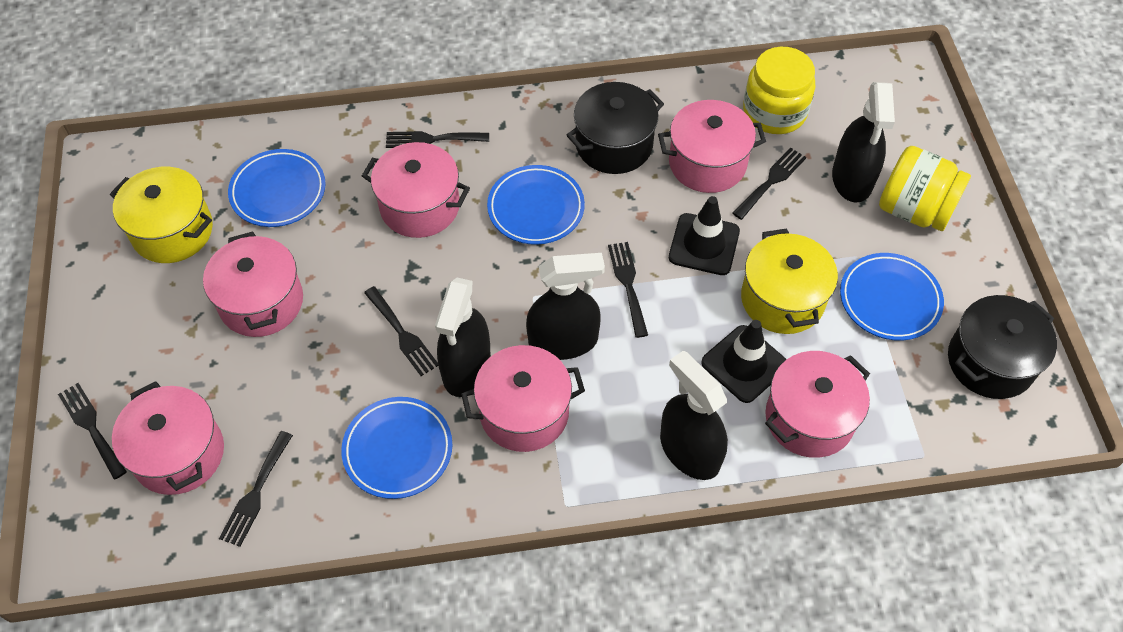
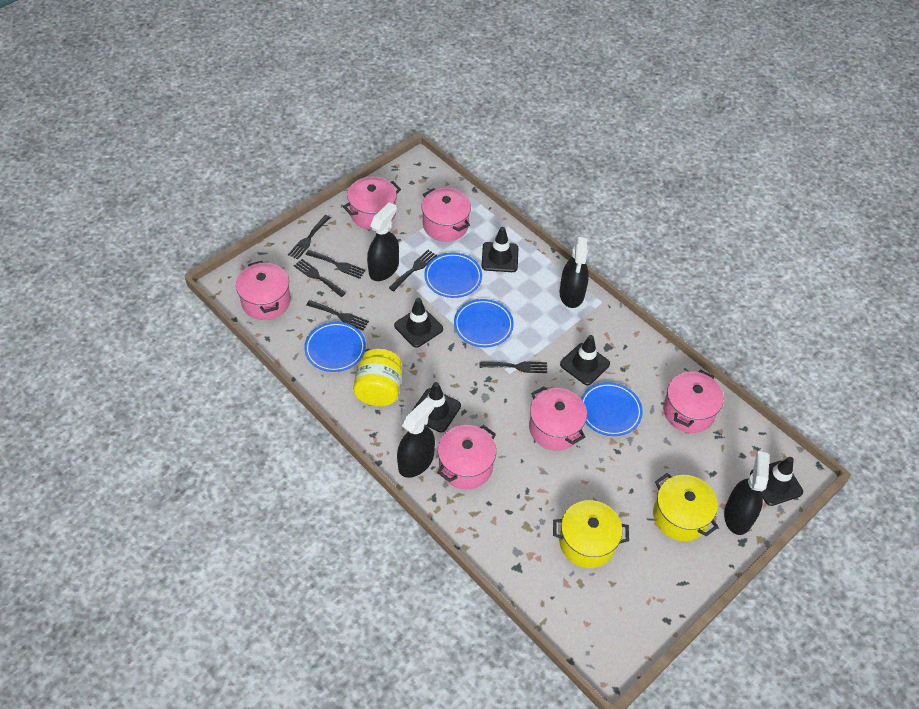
black pot: [567,82,664,174] [948,295,1057,399] = 2 -> none = 0
black traffic cone: [669,196,740,275] [701,320,787,403] = 2 -> [394,298,443,348] [412,382,461,433] [481,227,518,272] [560,335,610,385] [750,457,803,506] = 5
yellow jar: [743,47,815,134] [879,146,971,231] = 2 -> [353,349,402,407] = 1

